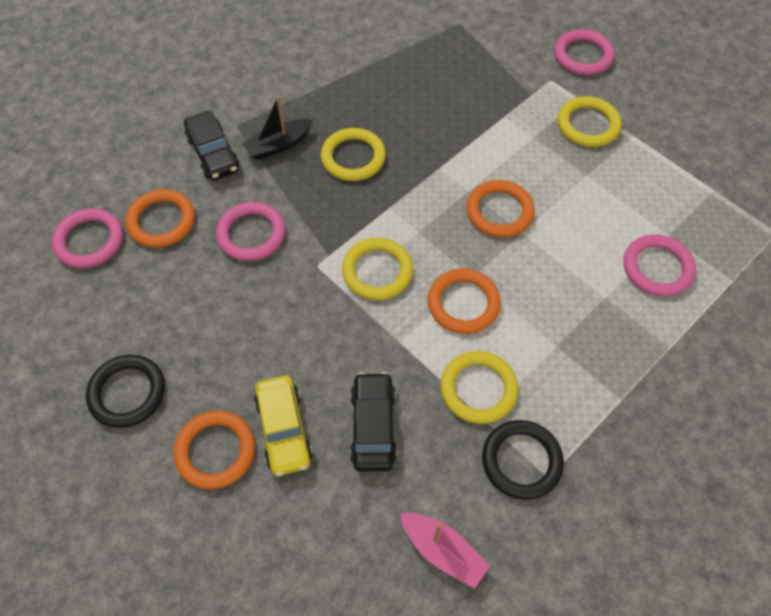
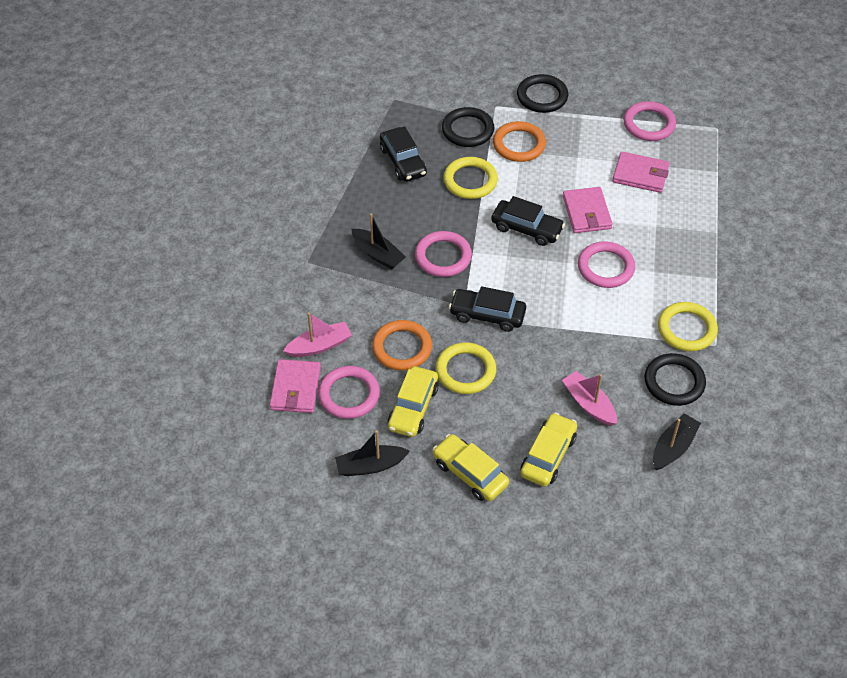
black boat: [242,96,313,160] = 1 -> [335,430,410,476] [352,213,406,269] [653,413,701,470] = 3
black car: [184,110,240,181] [350,372,397,471] = 2 -> [380,126,427,182] [449,286,526,332] [491,196,565,246] = 3
black ring: [86,355,165,428] [482,420,564,500] = 2 -> [442,107,494,147] [517,74,568,113] [644,353,706,406] = 3
orange ring: [126,189,195,248] [174,411,255,489] [428,269,501,334] [466,180,535,237] = 4 -> [372,320,432,371] [493,121,546,162] = 2
pink boat: [400,513,490,589] = 1 -> [283,312,352,357] [562,371,617,426] = 2
pink wallet: none = 0 -> [270,359,321,413] [563,187,613,233] [612,151,670,193] = 3
yellow car: [254,375,313,476] = 1 -> [388,366,439,437] [433,434,509,501] [520,412,577,487] = 3
yellow ring: [321,128,386,181] [342,238,413,300] [441,351,518,424] [558,96,622,147] = 4 -> [436,342,496,394] [443,157,498,199] [658,302,718,351] = 3

